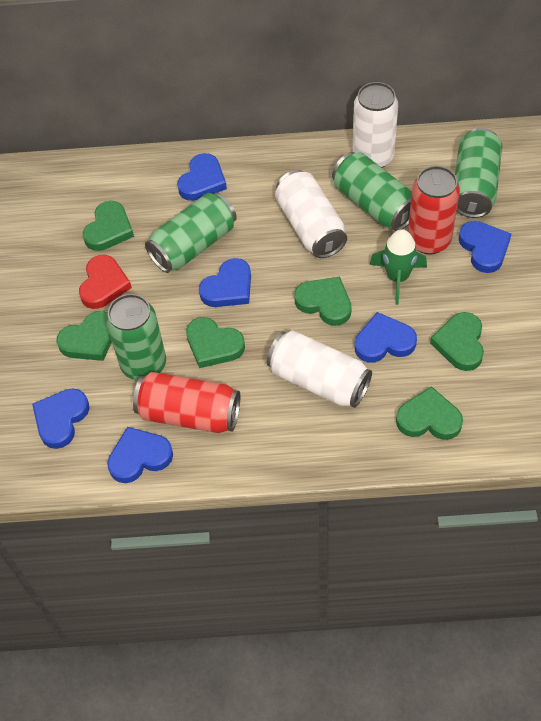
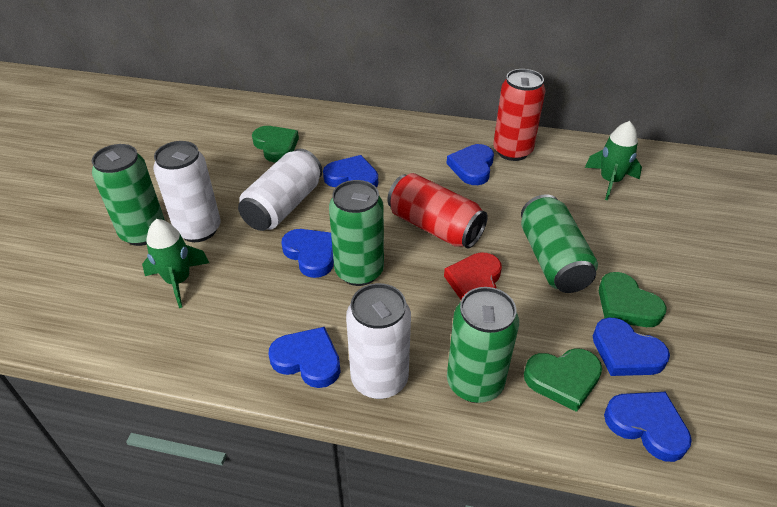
green heart: [56,311,112,361] [82,201,134,251] [186,317,245,368] [294,277,352,326] [396,386,463,440] [430,312,484,371] = 6 -> [252,126,299,162] [524,348,602,412] [599,272,667,327] = 3
green rocket: [369,229,427,305] = 1 -> [142,219,209,308] [585,121,642,200] = 2

